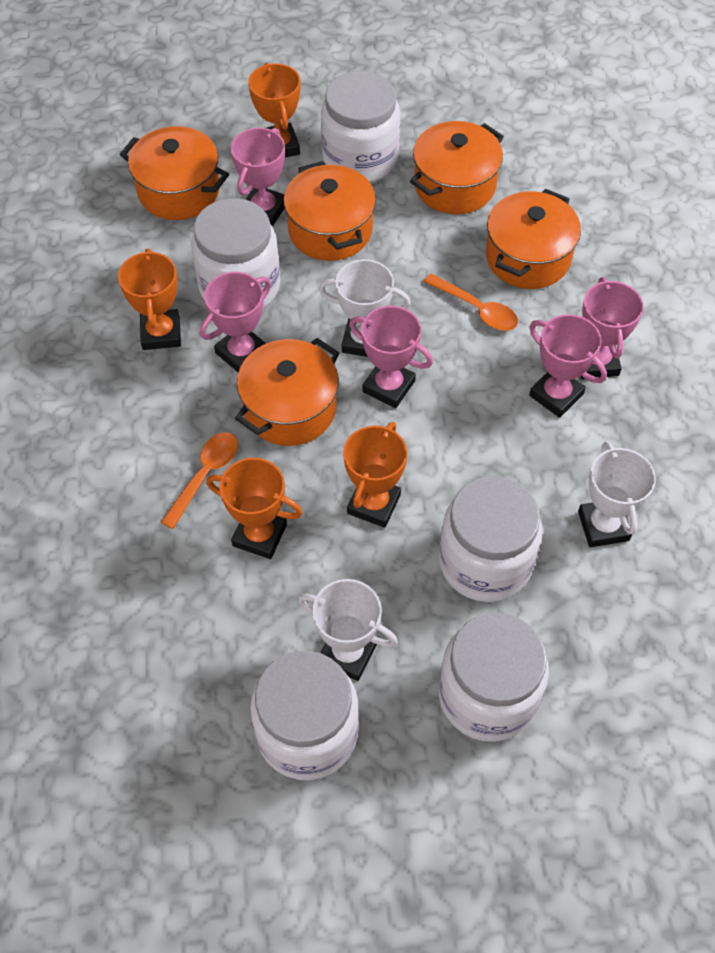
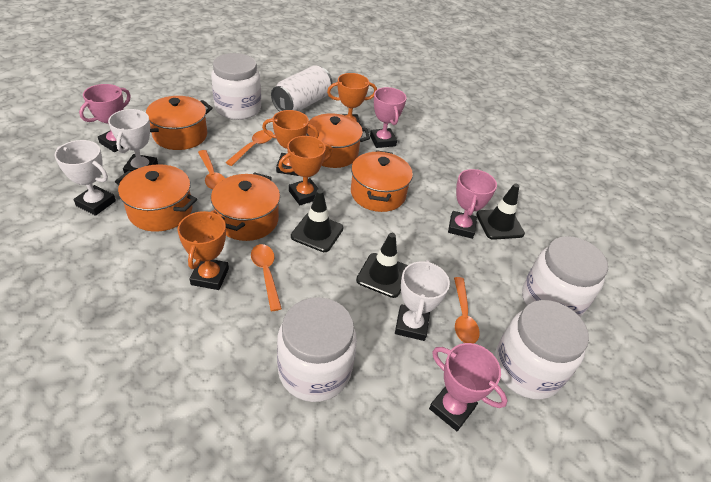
black traffic cone: none = 0 -> [291,189,344,252] [356,233,408,298] [476,183,525,240] = 3
orange spoon: [161,432,238,529] [424,274,518,331] = 2 -> [198,150,225,190] [225,130,273,166] [251,244,282,311] [454,277,480,344] = 4
pink trophy: [200,272,271,373] [231,128,285,227] [349,306,433,408] [529,314,607,418] [581,277,644,379] = 5 -> [79,84,131,152] [370,87,407,148] [429,343,508,431] [448,169,497,239] = 4
white can: none = 0 -> [271,65,332,112] = 1
white jar: [191,198,280,308] [250,651,359,780] [321,71,400,182] [439,476,542,602] [439,613,549,742] = 5 -> [211,53,261,120] [277,297,357,402] [494,300,589,400] [522,236,608,318] = 4

